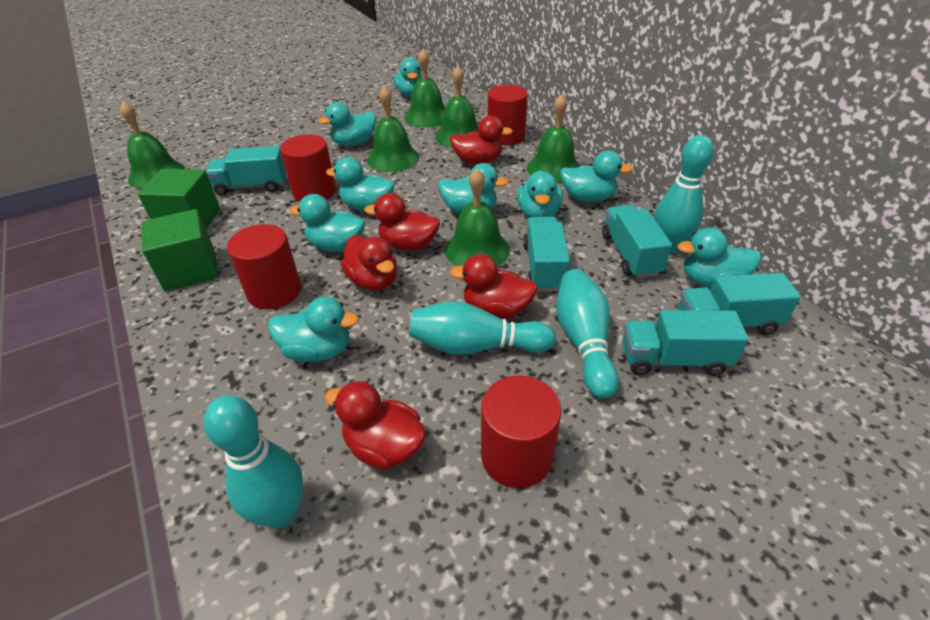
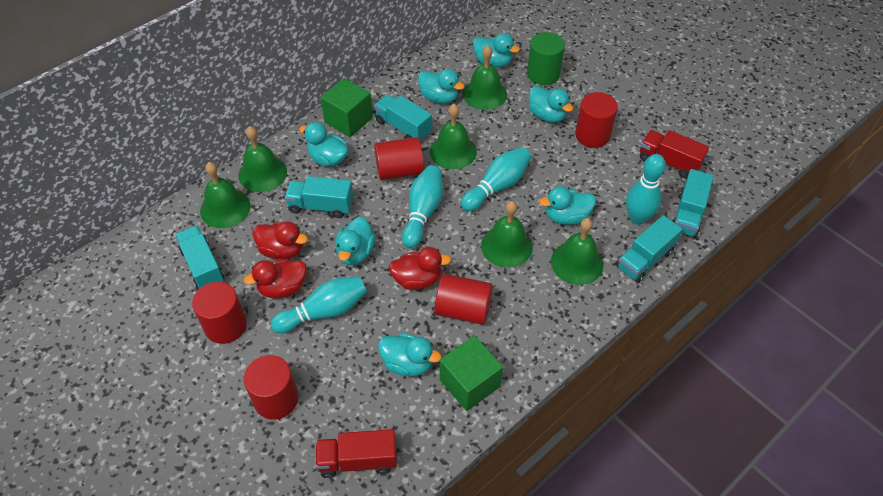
green cylinder: none = 0 -> [527,32,565,85] = 1
red cylinder: [227,224,301,309] [280,135,336,202] [481,376,561,488] [488,85,528,145] = 4 -> [192,282,247,344] [243,355,298,420] [374,137,424,180] [435,274,493,325] [575,92,618,148] = 5
red duck: [325,381,427,470] [340,236,397,291] [364,193,440,251] [450,116,513,165] [450,254,538,319] = 5 -> [244,259,307,298] [252,221,308,259] [388,247,451,290] = 3
red truck: none = 0 -> [315,429,397,478] [640,130,709,178] = 2
turquoise duck: [268,297,359,362] [289,194,365,252] [318,102,376,146] [326,157,394,211] [394,58,422,97] [438,163,509,214] [517,171,563,218] [560,151,632,202] [677,227,761,288] = 9 -> [299,122,348,167] [335,217,376,265] [378,333,442,376] [418,69,465,104] [473,33,520,68] [529,86,573,123] [539,186,596,225] = 7

